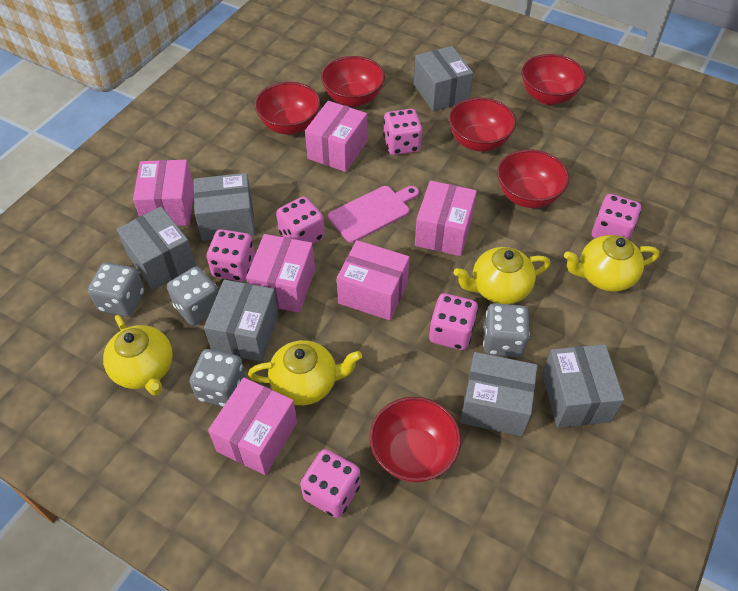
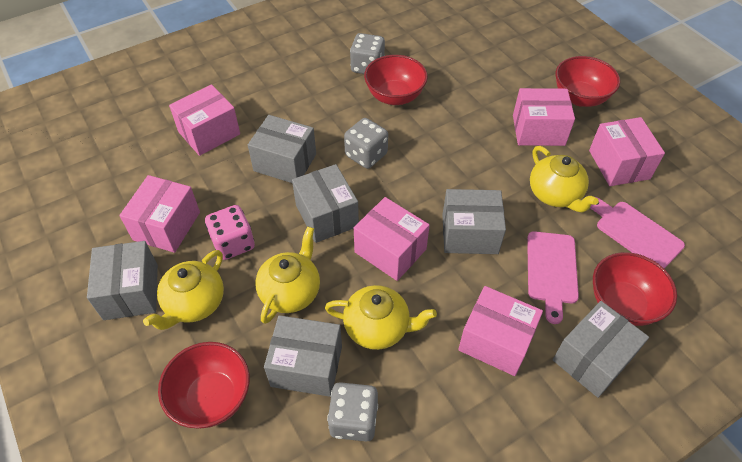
grey dice: [88,262,144,317] [167,266,219,326] [189,349,246,407] [483,303,530,357] = 4 -> [327,382,378,442] [344,118,388,169] [350,33,385,74] = 3
pink cutting board: [328,186,419,243] = 1 -> [527,231,579,324] [590,197,685,269] = 2
pink dice: [207,229,255,281] [276,196,325,244] [300,449,360,518] [383,109,422,155] [429,293,478,350] [592,194,641,240] = 6 -> [205,205,255,260] = 1
red bowl: [255,82,321,134] [321,56,385,107] [369,397,461,483] [449,98,516,152] [497,149,569,208] [522,54,586,105] = 6 -> [158,342,250,428] [364,55,428,105] [556,56,620,107] [593,252,677,326] = 4

